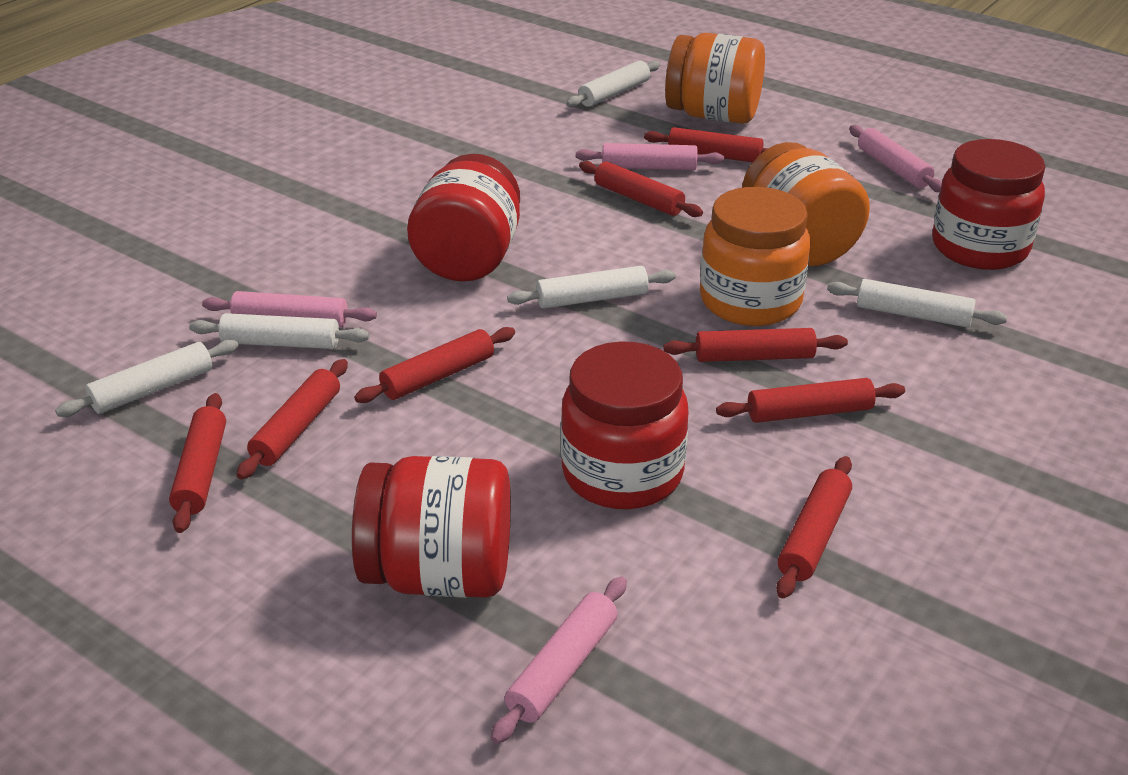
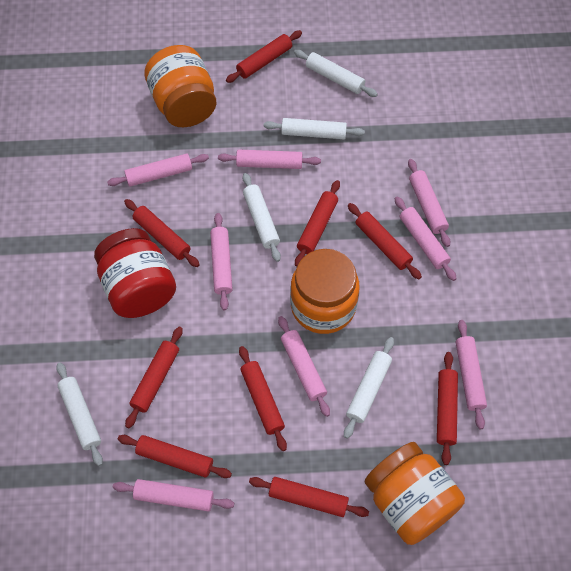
pink rolling pin: [202,291,377,328] [491,576,627,744] [576,143,724,170] [849,125,942,192] = 4 -> [107,154,209,187] [113,479,234,511] [210,213,232,311] [218,150,321,169] [278,316,330,417] [395,196,457,281] [408,159,450,247] [456,320,487,429] = 8
red jar: [352,456,511,598] [407,154,520,282] [561,341,689,509] [932,139,1045,270] = 4 -> [94,228,176,318] = 1
red rolling pin: [169,393,226,533] [237,359,348,479] [354,327,515,403] [579,161,703,217] [644,127,768,162] [664,328,848,362] [716,378,905,423] [776,456,852,598] = 8 -> [118,435,232,478] [124,199,200,267] [125,326,183,428] [226,30,302,83] [239,346,287,451] [249,477,369,517] [295,180,340,267] [348,203,422,279] [437,352,458,465] = 9

